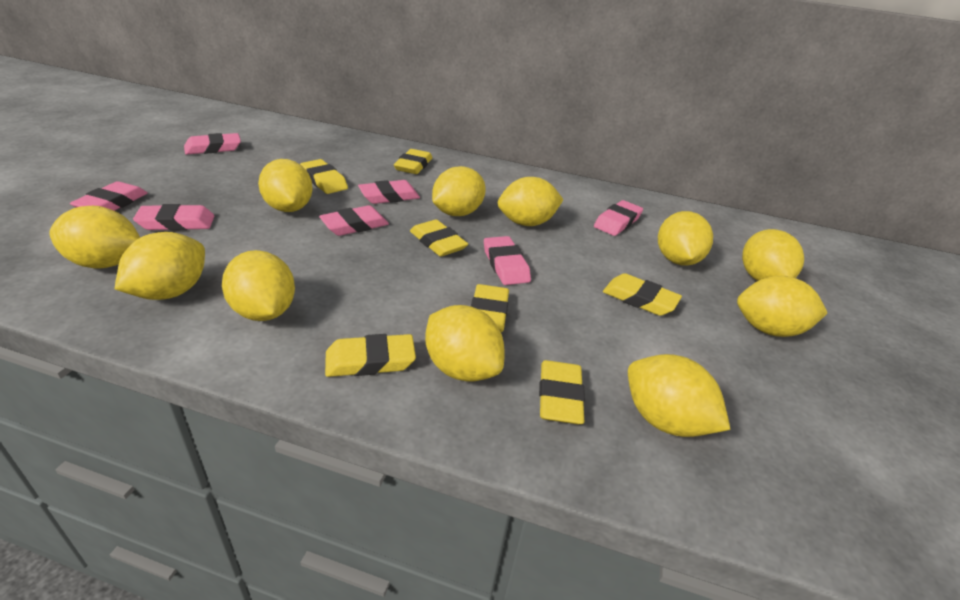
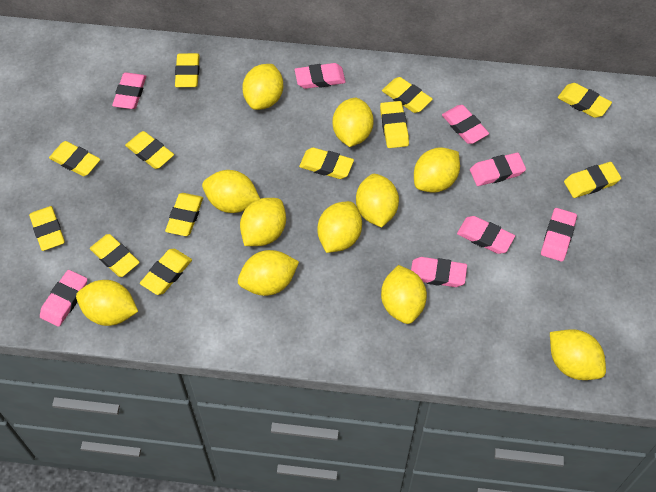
pink eraser: [70,181,148,211] [133,204,214,231] [184,133,241,154] [319,205,389,236] [358,180,420,204] [484,236,531,285] [594,200,643,236] = 7 -> [40,270,87,327] [112,72,146,109] [295,63,346,89] [411,257,467,287] [442,105,489,144] [457,216,515,254] [470,153,526,186] [541,208,577,262] = 8
yellow eraser: [300,159,348,194] [325,334,416,377] [394,149,432,174] [410,219,468,257] [471,284,509,332] [539,360,585,424] [603,273,682,316] = 7 -> [29,206,65,251] [49,141,100,176] [90,234,140,277] [125,131,174,169] [140,249,192,295] [165,193,203,236] [175,53,200,87] [299,148,354,179] [380,101,409,148] [382,77,433,113] [558,83,612,118] [564,162,621,198] = 12

